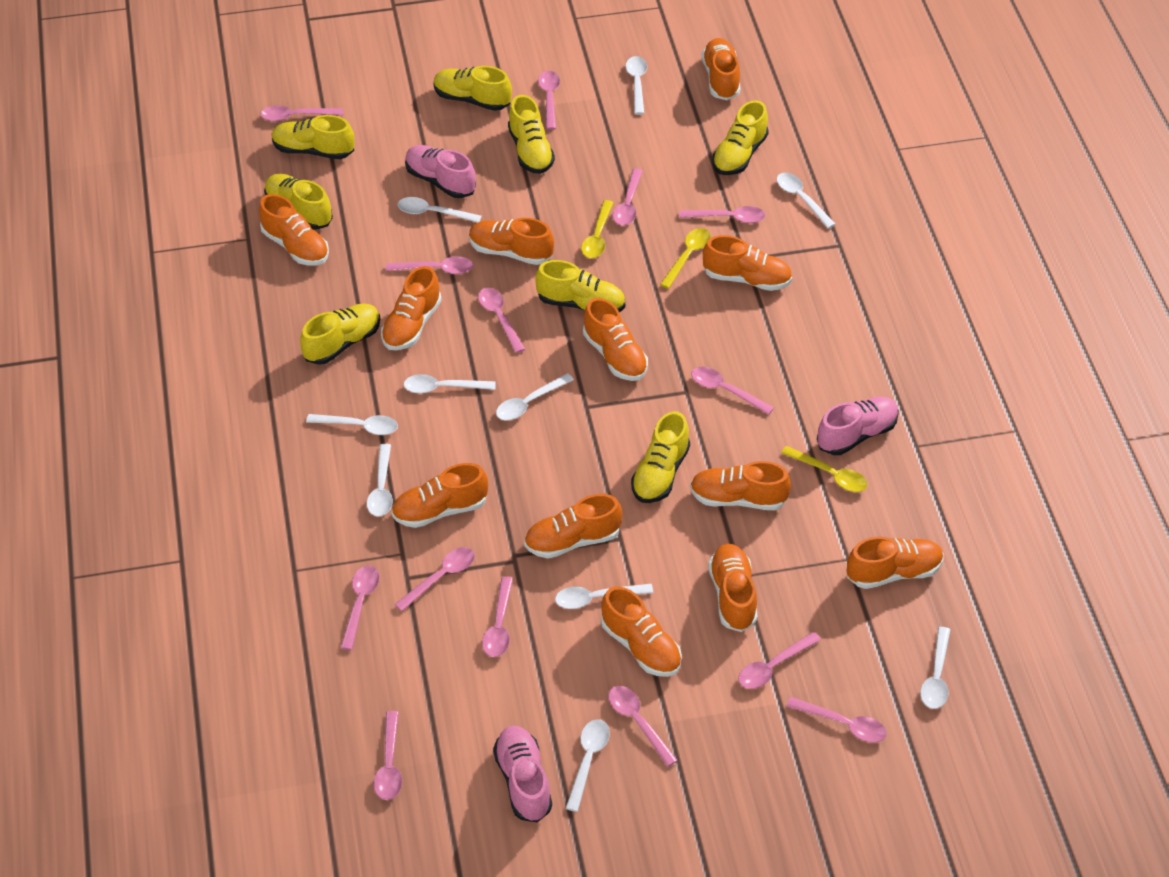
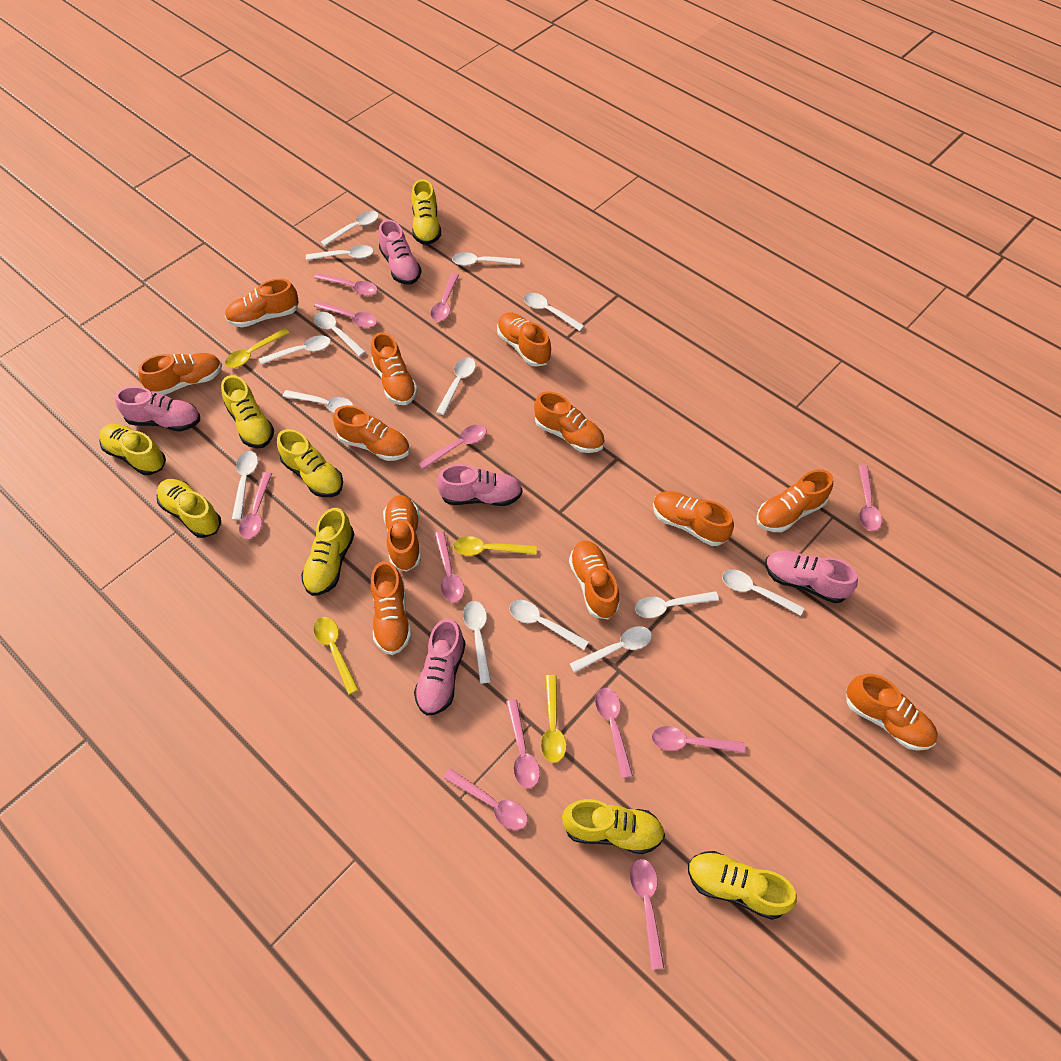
pink shoe: [405,145,476,198] [493,726,552,822] [817,397,899,455] = 3 -> [115,386,200,432] [378,219,422,285] [414,619,465,716] [437,464,523,506] [765,550,858,603] = 5
pink spoon: [260,106,343,121] [341,566,380,650] [373,711,402,800] [386,256,473,274] [395,547,475,611] [478,288,525,353] [482,577,513,657] [538,71,560,130] [608,686,678,767] [613,168,643,225] [679,206,765,223] [691,367,774,415] [738,632,821,689] [786,697,887,743] = 14 -> [239,472,272,539] [314,273,378,296] [314,301,377,328] [418,425,486,470] [430,273,459,321] [435,531,465,602] [444,768,528,830] [506,699,540,788] [595,688,633,778] [630,859,664,969] [651,726,745,753] [858,465,882,531] = 12
white spoon: [306,414,398,435] [367,444,393,517] [398,197,482,223] [403,374,495,394] [496,373,574,420] [555,584,653,609] [565,719,610,812] [625,56,647,115] [777,173,836,229] [920,627,950,709] = 10 -> [232,451,258,520] [259,336,331,365] [283,390,353,413] [306,245,374,260] [314,312,366,357] [321,211,379,246] [436,357,476,415] [452,252,520,266] [463,601,491,684] [509,600,589,650] [524,293,585,331] [570,626,652,673] [635,591,719,618] [722,569,804,616] = 14
yellow spoon: [581,200,614,258] [660,228,711,289] [781,446,868,492] = 3 -> [225,328,289,368] [313,617,359,695] [453,536,537,556] [541,675,566,763] = 4

